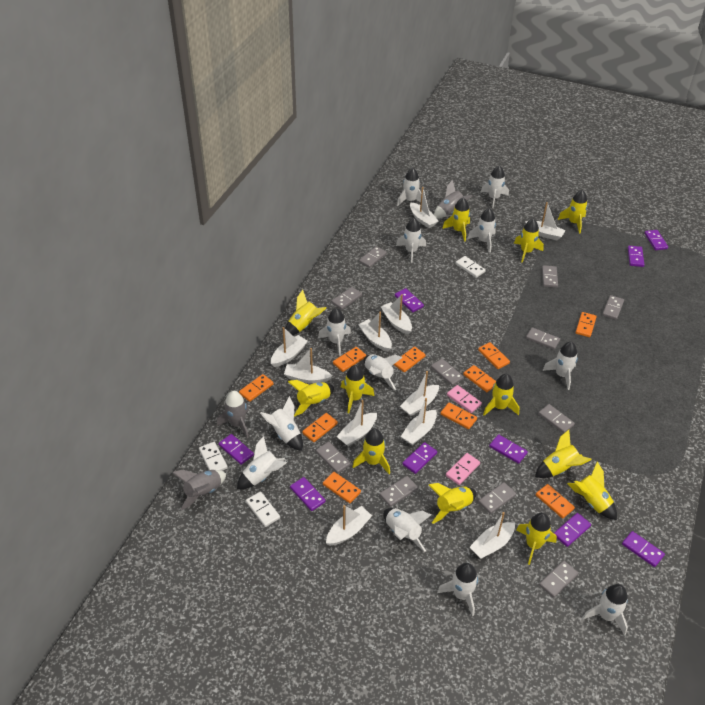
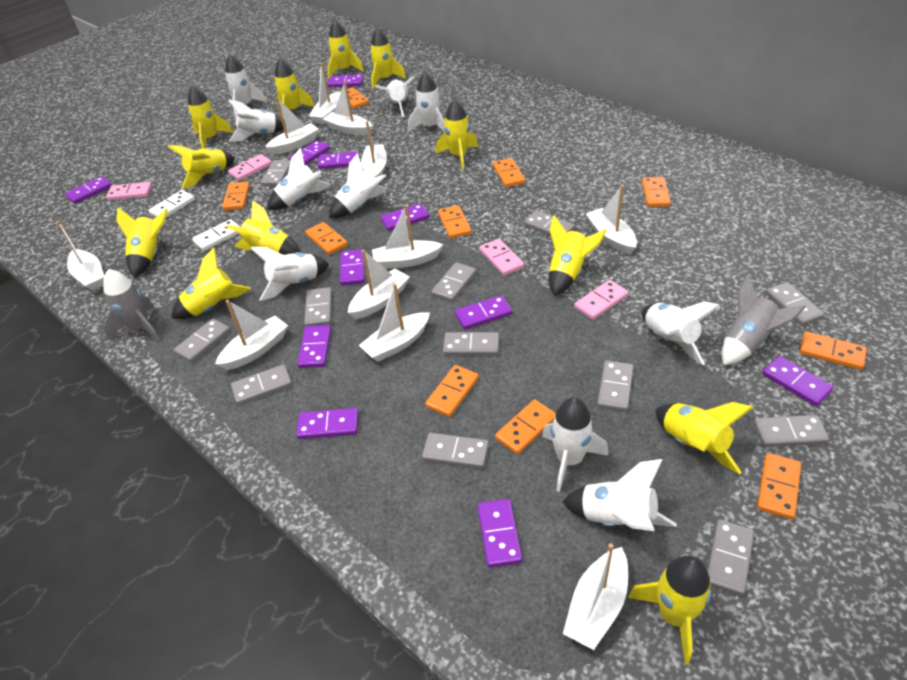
grey domino: [316,442,351,474] [332,287,362,310] [359,246,387,268] [379,476,418,507] [431,359,464,386] [478,482,516,514] [526,327,560,350] [538,404,575,433] [539,561,578,598] [542,265,558,288] [602,295,624,320] = 11 -> [174,319,231,363] [231,364,292,405] [261,160,291,186] [304,287,332,326] [422,433,489,469] [431,262,477,302] [443,332,499,356] [524,210,575,236] [597,360,634,412] [707,519,754,596] [754,415,829,447] [766,282,825,326] = 12
grey rocket: [172,470,226,510] [217,391,249,438] [434,180,472,219] = 3 -> [103,269,160,341] [722,276,806,365] = 2
pink domino: [446,453,480,485] [447,385,482,413] = 2 -> [106,182,152,200] [228,154,272,181] [479,239,524,275] [574,280,629,320] = 4
purple domino: [219,434,254,465] [290,477,326,511] [395,288,424,312] [402,442,437,474] [489,434,528,464] [554,513,591,547] [622,531,665,567] [628,246,644,267] [644,230,668,250] = 9 -> [65,176,112,204] [289,140,330,165] [296,408,359,439] [298,325,331,368] [318,152,359,169] [328,75,364,87] [340,249,365,286] [380,204,429,231] [455,295,512,330] [477,499,522,568] [762,356,834,406] = 11
white domino: [199,442,228,471] [246,491,280,527] [455,256,486,278] = 3 -> [148,190,195,218] [192,219,240,251] = 2
white rocket: [237,436,287,489] [260,396,303,451] [318,308,351,356] [364,354,403,390] [383,508,431,552] [396,218,426,263] [397,168,421,206] [437,563,478,616] [467,208,496,252] [481,165,509,208] [542,342,578,390] [582,584,628,635] = 12 -> [225,54,267,117] [229,99,286,141] [250,247,329,301] [267,148,331,210] [329,153,388,218] [375,76,415,117] [408,72,445,132] [542,397,609,492] [562,459,677,531] [642,301,720,365] = 10

